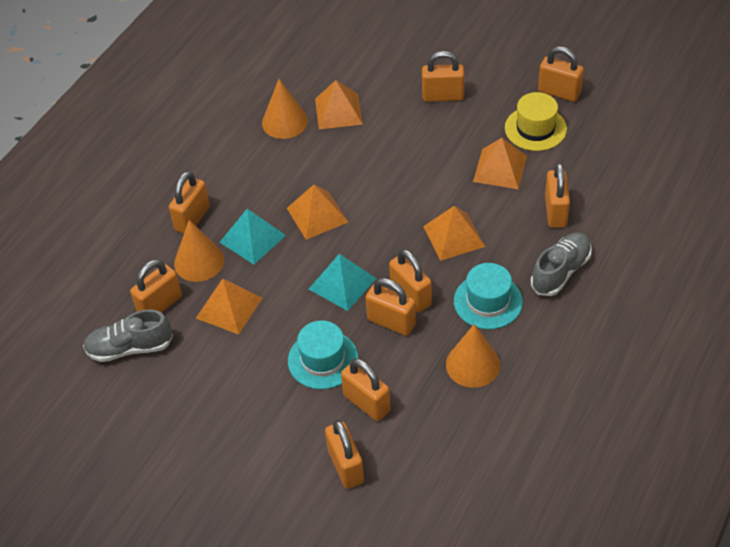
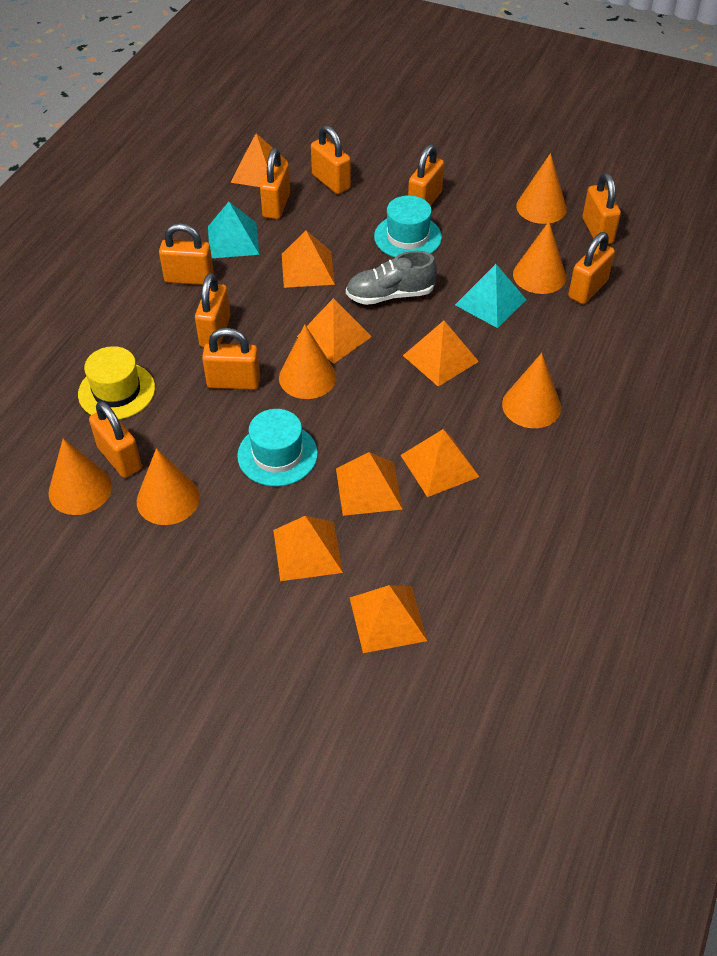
grey shoe: [83,309,173,362] [531,232,592,296] = 2 -> [346,251,437,305] = 1
orange cone: [174,220,224,282] [262,79,308,139] [446,324,500,388] = 3 -> [49,438,112,515] [137,448,200,525] [279,324,337,399] [502,353,561,428] [513,222,566,294] [516,153,567,224] = 6
orange pyramid: [196,279,262,335] [287,185,348,239] [315,80,363,129] [423,206,485,261] [473,138,527,189] = 5 -> [230,133,288,187] [273,516,343,581] [282,231,335,288] [297,298,372,364] [336,452,403,516] [350,585,427,653] [401,429,479,497] [403,321,479,387] = 8

